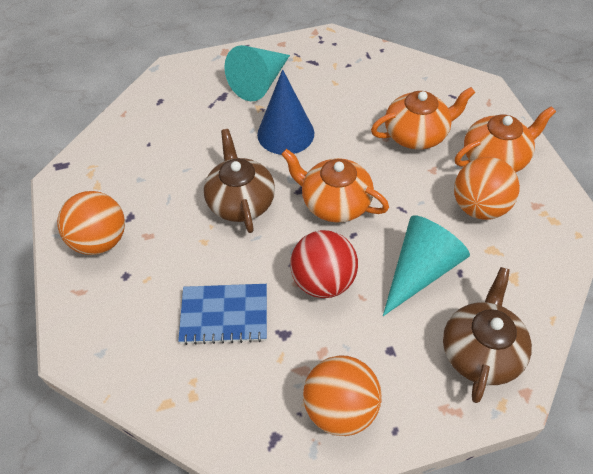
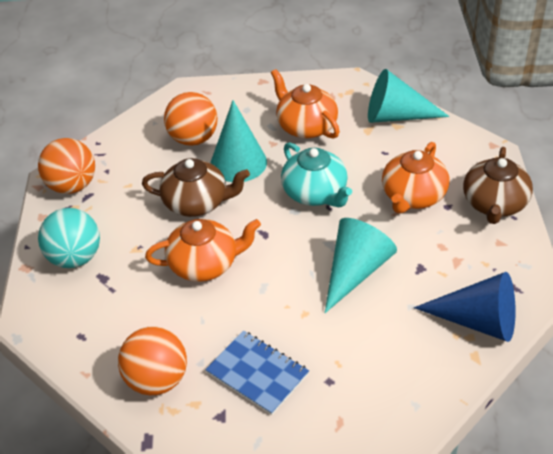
red ball: [290,230,358,298] = 1 -> none = 0
turquoise ball: none = 0 -> [38,208,100,268] = 1
turquoise cone: [225,45,290,101] [383,215,470,316] = 2 -> [211,100,267,182] [325,218,397,313] [368,69,450,123] = 3
turquoise teapot: none = 0 -> [281,142,352,207] = 1

